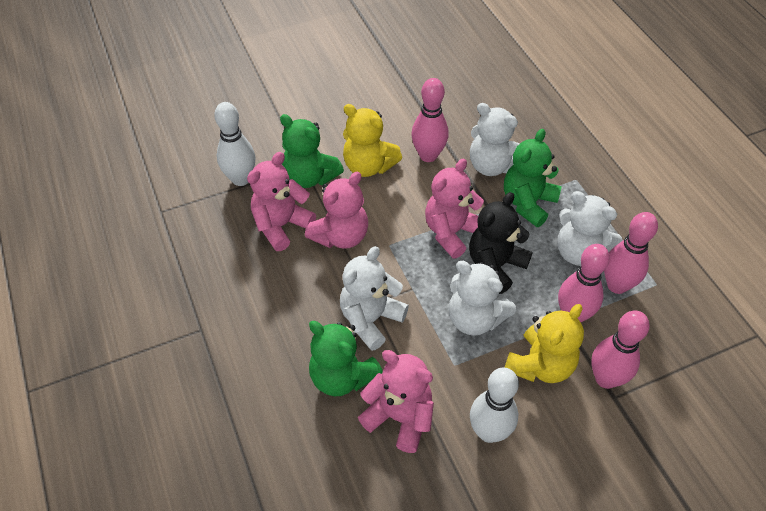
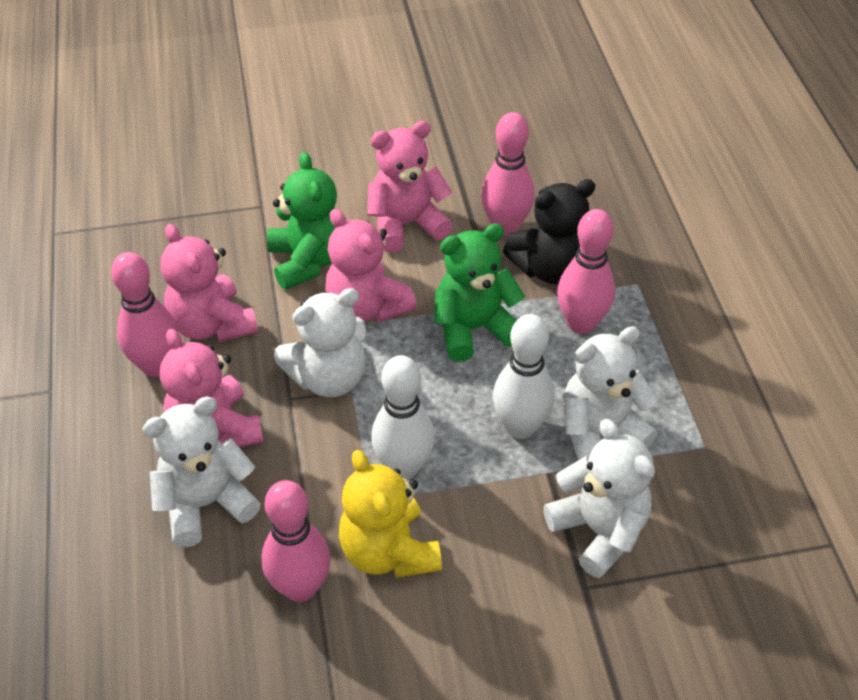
green teddy bear: [280,114,344,188] [309,321,383,396] [504,129,562,227] = 3 -> [267,152,337,290] [435,223,525,362] = 2
yellow teddy bear: [343,104,402,177] [504,304,584,383] = 2 -> [339,450,442,578] = 1

